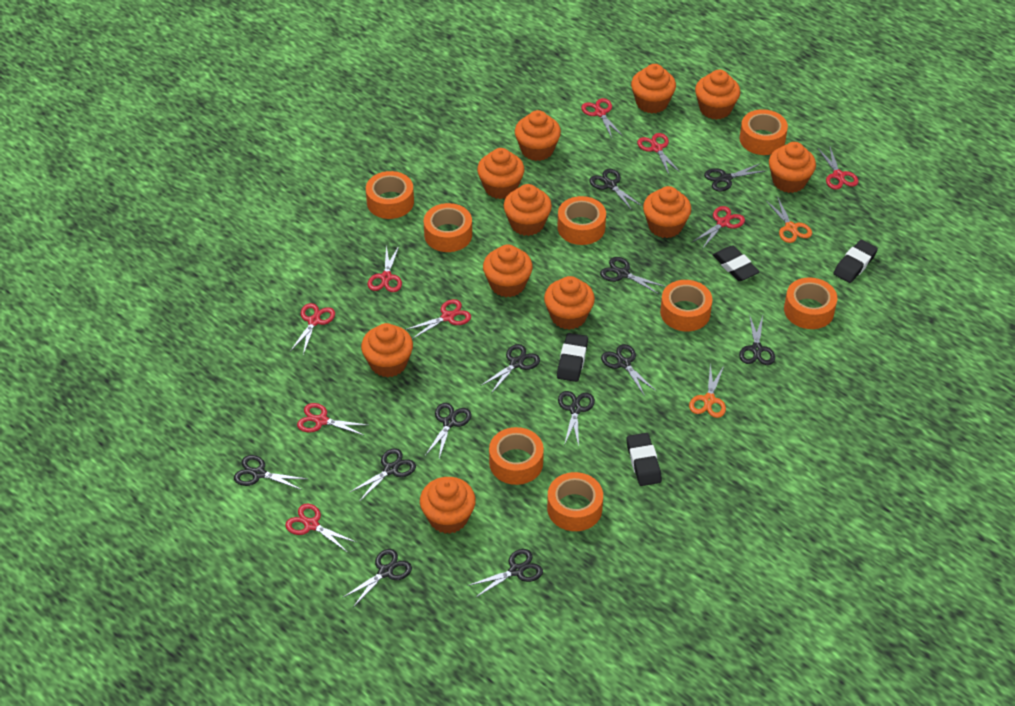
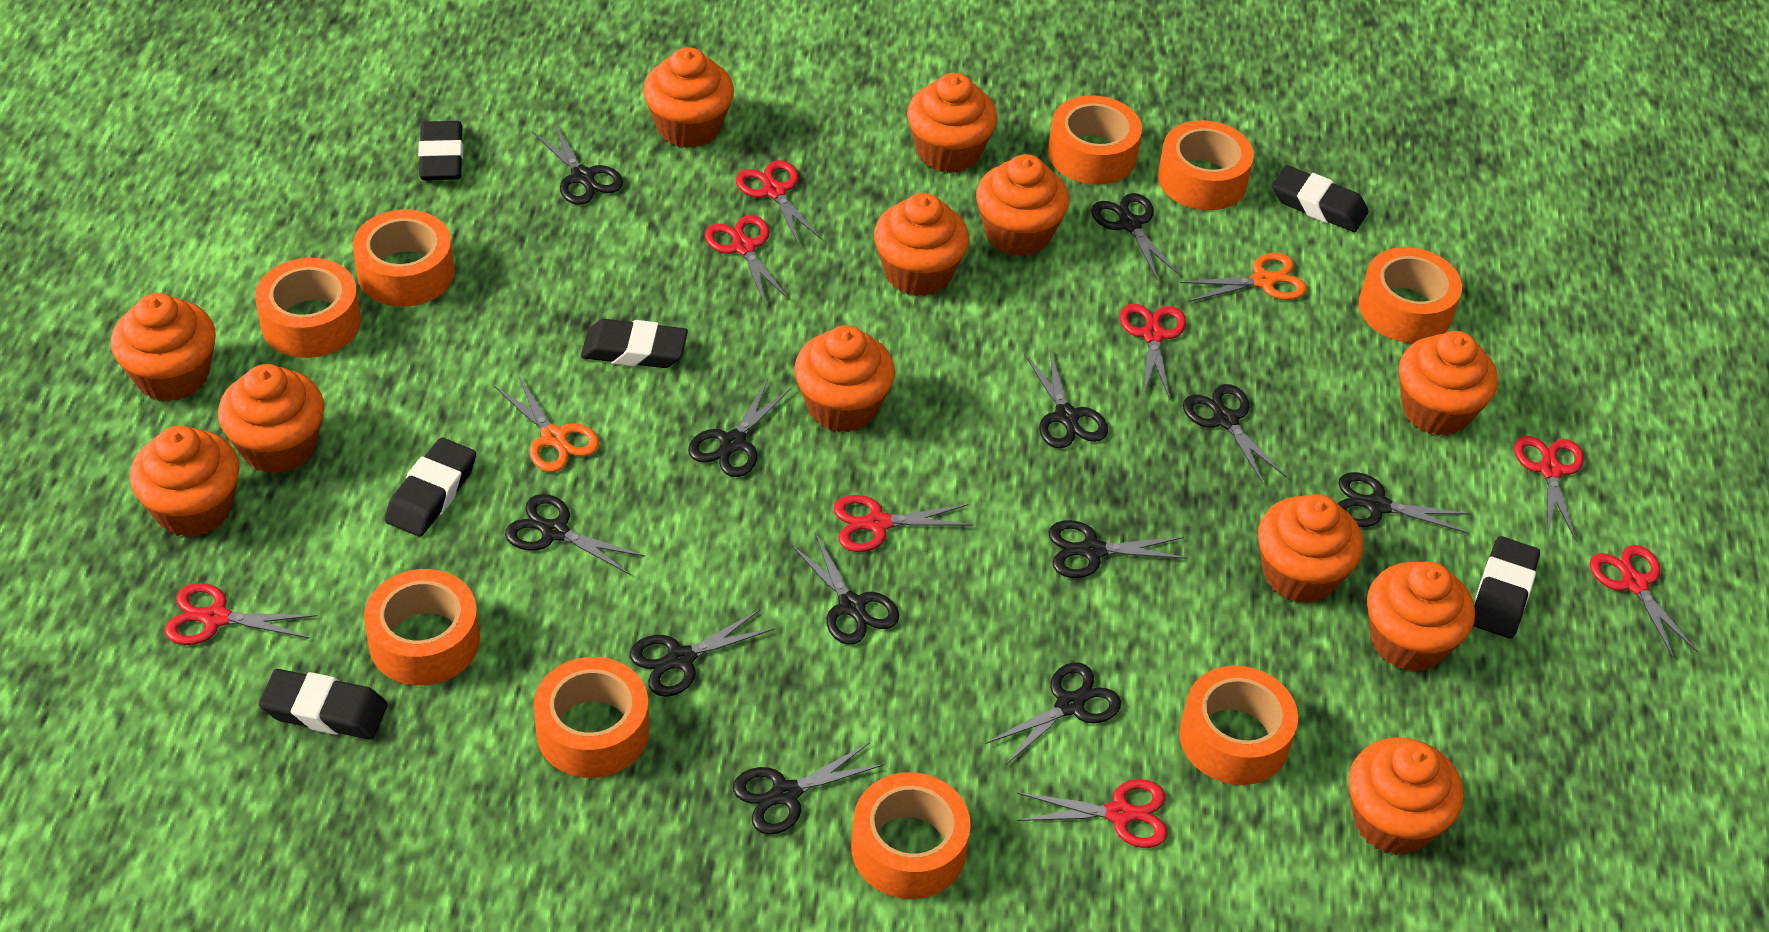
black eraser: [557,333,588,382] [626,433,662,486] [713,245,759,281] [833,240,878,283] = 4 -> [259,669,388,739] [385,438,476,537] [418,121,463,180] [581,319,688,368] [1272,165,1368,232] [1473,536,1540,639] = 6
orange cupcake: [361,323,413,377] [420,477,476,534] [477,148,524,199] [483,244,533,297] [504,184,552,236] [515,110,561,161] [544,276,595,330] [631,64,676,113] [643,186,691,238] [695,70,740,120] [769,142,816,193] = 11 -> [111,293,216,402] [130,426,240,537] [218,364,324,474] [643,47,734,148] [794,325,895,432] [874,193,969,296] [907,73,997,173] [976,154,1069,257] [1258,494,1363,603] [1349,737,1464,855] [1367,561,1475,672] [1399,331,1498,436] = 12
orange tape: [366,171,414,219] [424,203,472,252] [489,427,544,485] [547,472,603,531] [557,196,606,245] [660,280,712,331] [740,109,788,155] [784,277,837,329] = 8 -> [255,258,361,358] [353,209,454,307] [364,569,480,685] [534,657,649,778] [851,772,971,899] [1048,96,1142,185] [1158,120,1254,210] [1179,666,1298,785] [1359,247,1462,343] = 9
red scissors: [285,504,356,553] [291,303,335,355] [297,403,368,436] [367,245,402,292] [405,299,471,339] [581,98,623,138] [637,133,681,174] [692,206,745,249] [818,147,859,190] = 9 -> [165,583,318,645] [705,215,789,305] [736,160,822,245] [833,495,973,552] [1017,779,1168,848] [1120,304,1186,399] [1514,436,1584,540] [1590,545,1698,657] = 8

